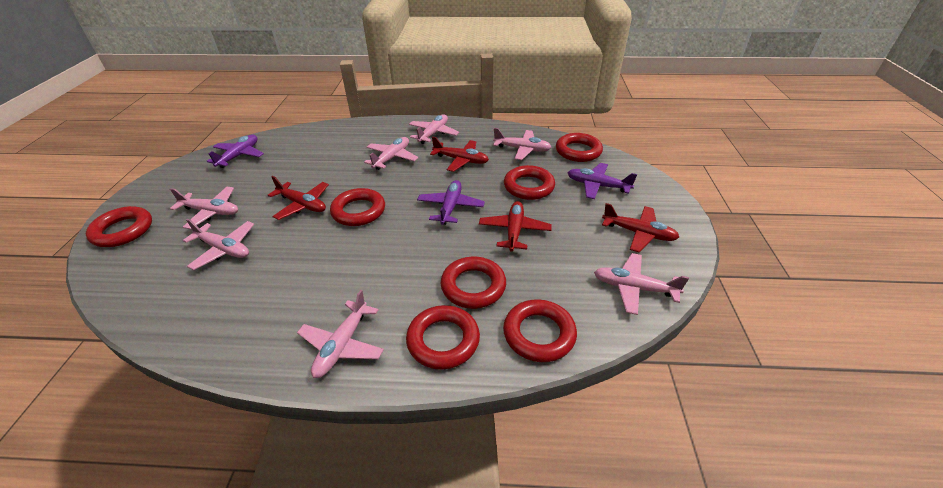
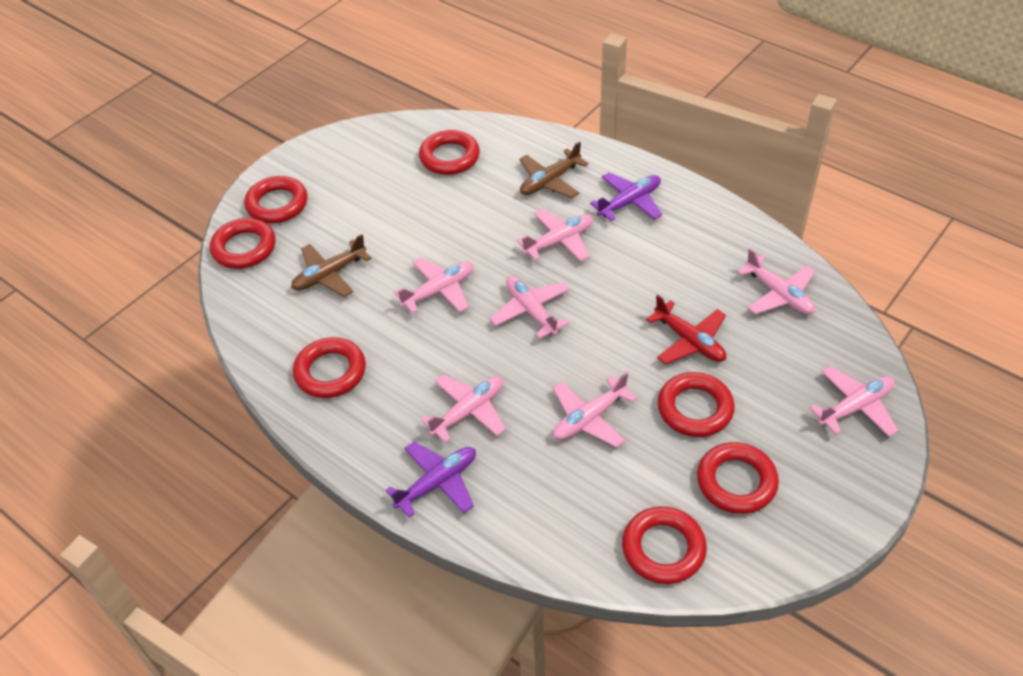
brown plane: none = 0 -> [291,234,371,297] [519,141,589,198] = 2
purple plane: [207,135,264,168] [417,180,485,225] [568,163,637,199] = 3 -> [386,442,476,518] [590,172,662,221] = 2
red plane: [268,176,329,220] [430,136,489,172] [479,201,552,251] [602,203,679,252] = 4 -> [646,295,726,365] = 1

